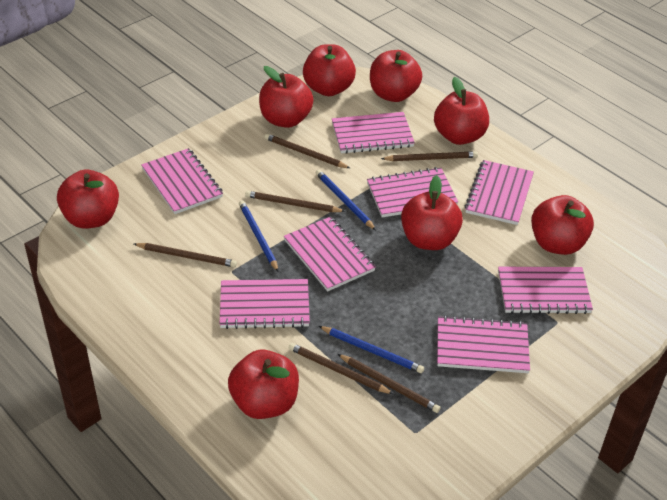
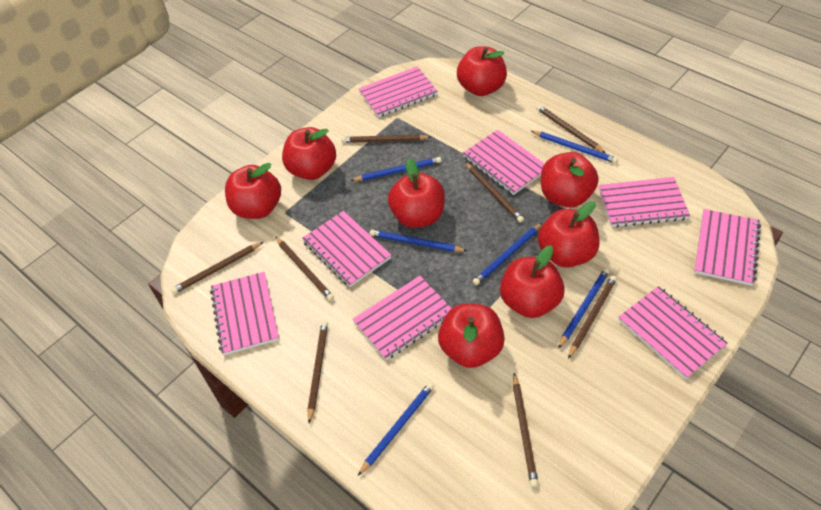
blue pencil: [239,201,279,272] [316,170,376,230] [319,326,424,373] = 3 -> [350,157,442,181] [358,382,434,476] [370,230,467,252] [472,223,542,285] [531,131,618,164] [558,268,610,349] = 6
brown pencil: [134,243,237,267] [245,191,346,212] [264,133,350,168] [289,343,393,394] [338,354,440,413] [381,151,478,161] = 6 -> [171,242,263,294] [275,236,334,301] [308,321,328,424] [341,135,431,143] [465,162,524,223] [513,373,538,487] [536,105,605,153] [568,275,617,359] = 8

